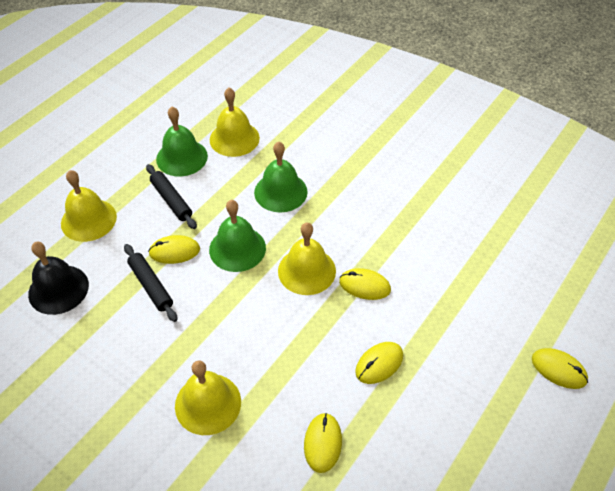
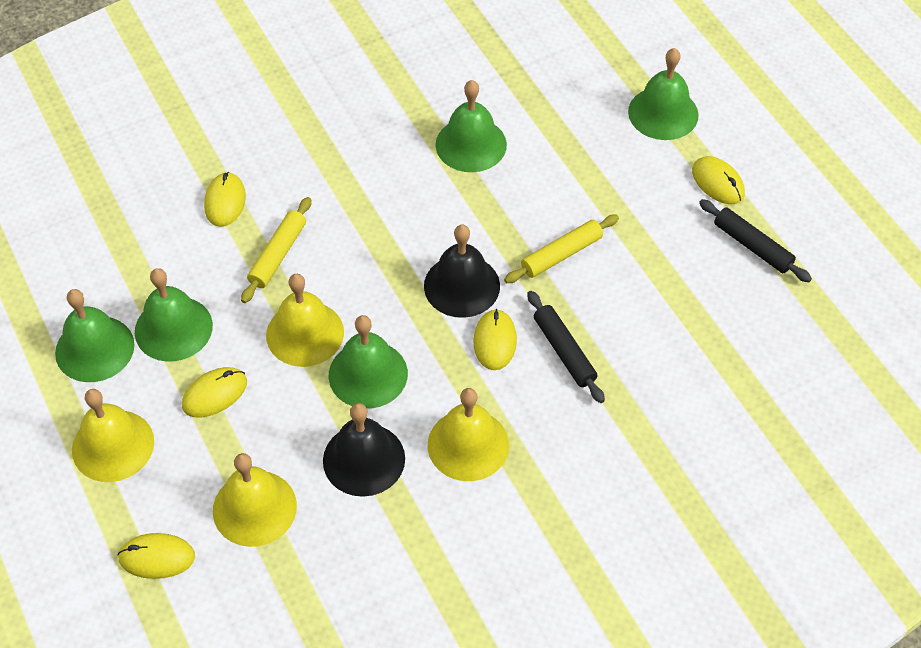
black bell: [28,242,89,315] = 1 -> [323,403,405,497] [424,225,500,318] = 2
green bell: [156,107,208,177] [209,200,266,272] [254,141,308,212] = 3 -> [55,289,134,382] [135,268,213,362] [328,315,408,409] [436,80,507,172] [628,48,699,140] = 5
yellow rolling pin: none = 0 -> [241,197,311,303] [504,215,619,283] = 2

